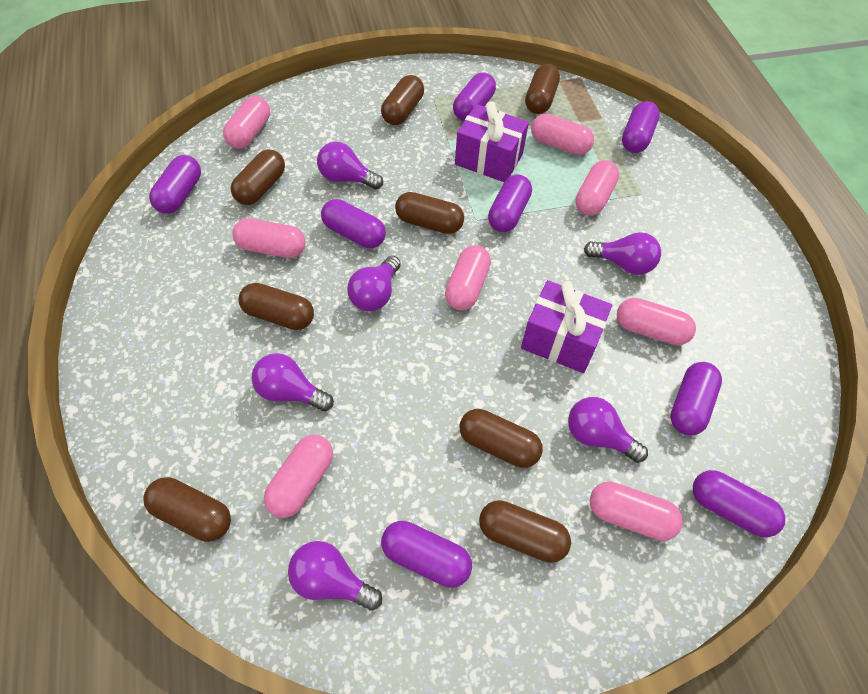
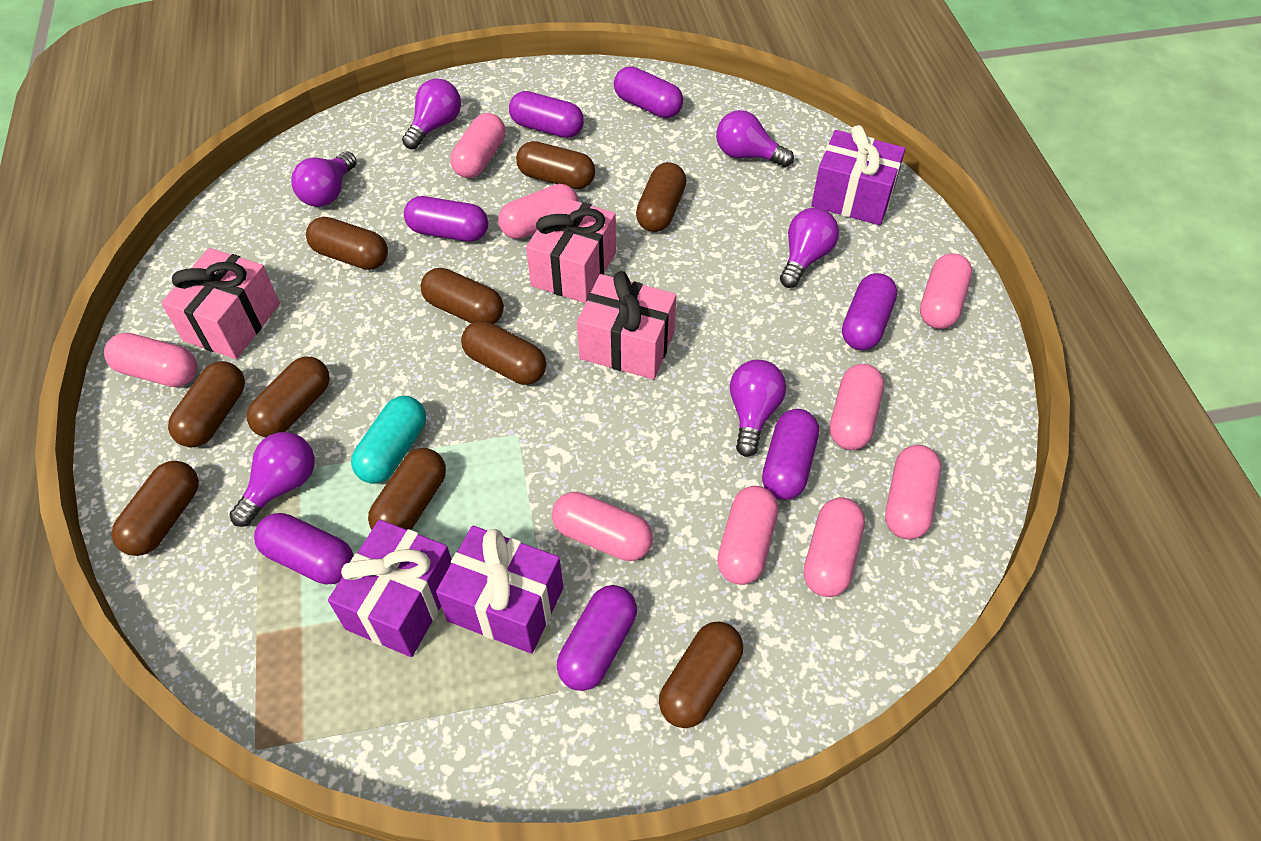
brown capsule: [143,477,231,542] [231,149,285,205] [238,283,314,330] [381,75,424,125] [395,192,464,234] [460,409,543,468] [479,500,571,563] [525,64,560,114] = 8 -> [112,461,199,556] [168,361,245,447] [247,356,330,437] [306,217,388,270] [368,448,446,530] [421,268,504,324] [461,321,546,385] [516,141,595,189] [636,162,686,232] [659,621,743,728] = 10
pink capsule: [223,96,270,149] [232,219,306,258] [264,435,333,518] [445,245,491,310] [531,114,594,155] [575,160,619,216] [590,481,683,541] [617,298,696,345] = 8 -> [104,333,197,387] [450,113,506,178] [498,184,579,239] [552,492,653,561] [717,486,778,585] [804,497,865,597] [830,364,884,450] [885,445,941,540] [920,253,972,329] = 9
pink gift: none = 0 -> [161,248,280,359] [526,196,616,303] [577,271,676,379] = 3
purple capsule: [149,155,201,214] [321,199,386,248] [381,521,472,588] [453,72,496,121] [488,174,532,232] [622,101,660,153] [670,362,722,436] [693,470,785,537] = 8 -> [254,513,353,584] [404,196,488,241] [509,91,584,138] [557,585,637,691] [614,66,683,118] [762,409,819,500] [842,273,897,350] = 7
purple gift: [455,101,529,182] [521,280,612,373] = 2 -> [328,519,452,657] [436,526,563,654] [811,125,905,225] = 3
turquoise capsule: none = 0 -> [351,396,426,484] = 1

